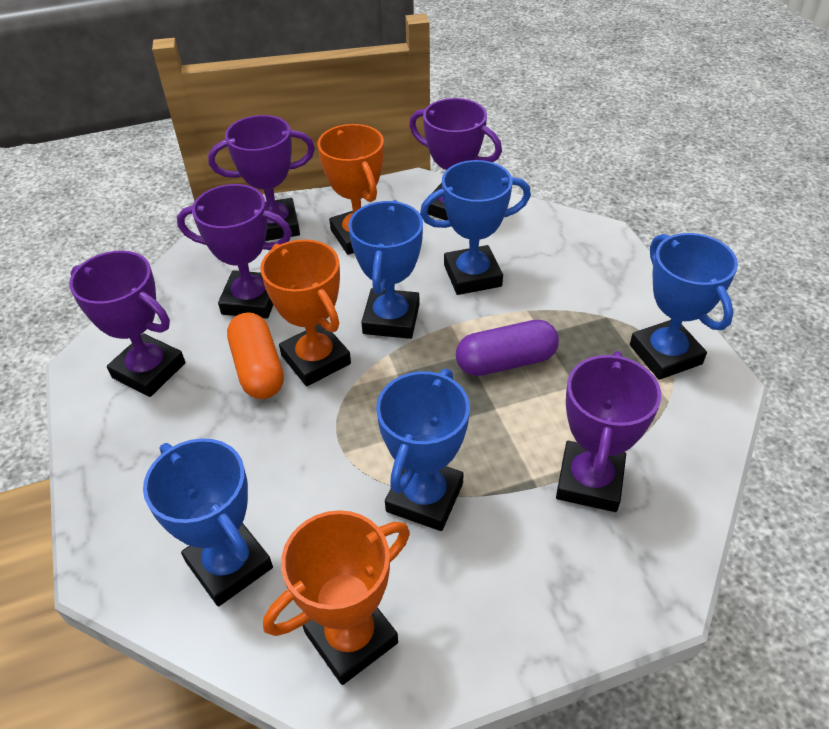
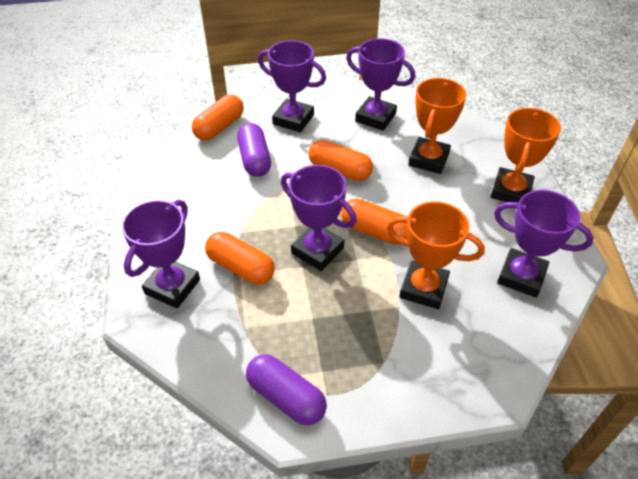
blue trophy: [143,438,273,606] [348,200,423,339] [376,369,470,531] [420,160,531,295] [630,233,738,380] = 5 -> none = 0
orange capsule: [227,312,284,399] = 1 -> [192,94,244,140] [205,232,275,285] [308,140,373,181] [341,199,407,245] = 4
purple capsule: [456,320,559,376] = 1 -> [237,123,271,177] [246,354,327,425] = 2

